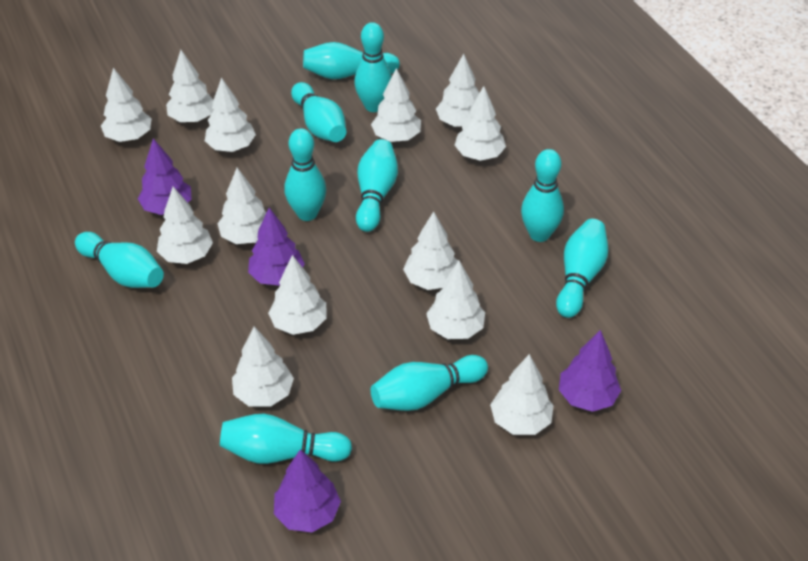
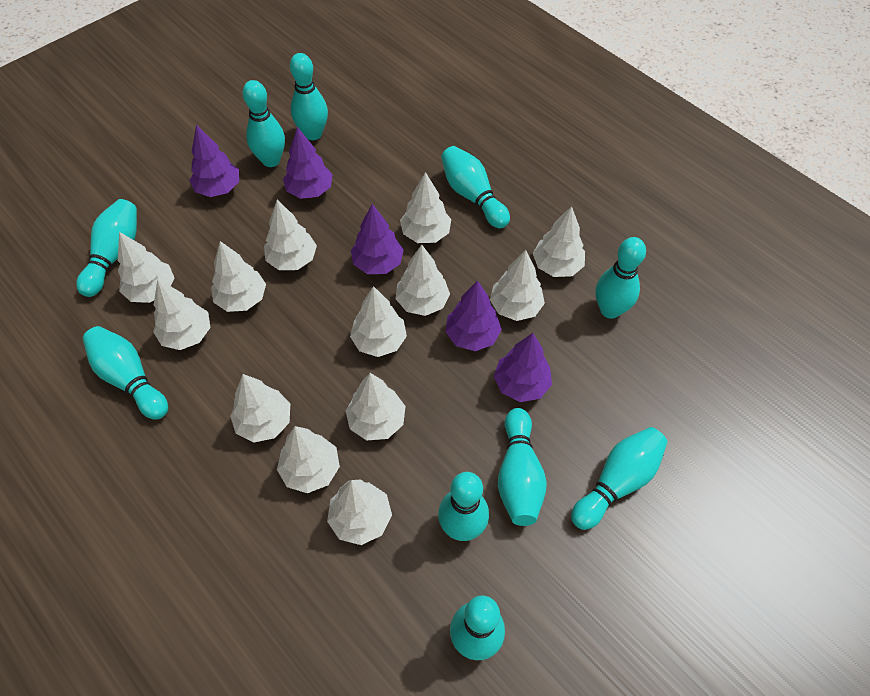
purple tree: [138,138,192,215] [248,208,305,286] [274,449,341,532] [559,330,621,412] = 4 -> [190,125,239,197] [283,127,333,199] [351,204,404,274] [445,280,502,351] [494,333,552,402] = 5

